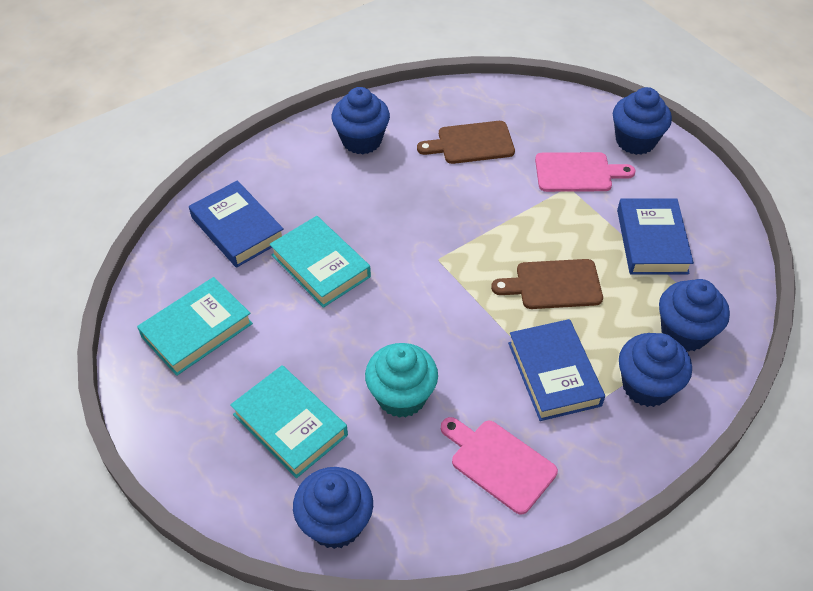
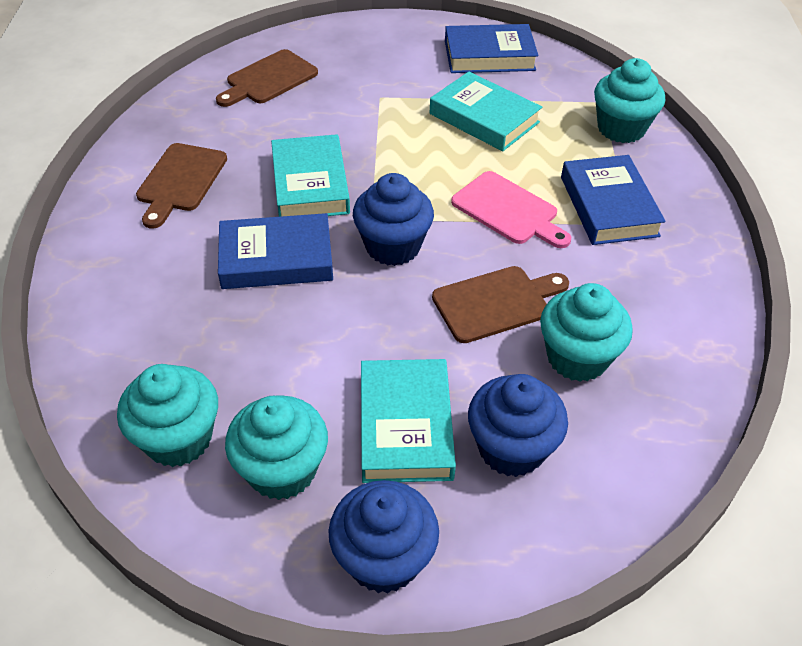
blue cupcake: [293,467,373,549] [332,87,390,154] [613,87,672,155] [619,333,692,407] [659,279,730,352] = 5 -> [328,480,439,593] [353,173,434,266] [468,374,568,477] = 3
brown cutting board: [417,121,515,164] [491,259,603,309] = 2 -> [136,143,227,229] [216,49,318,107] [432,266,569,343] = 3
pink cutting board: [441,417,558,515] [535,152,635,192] = 2 -> [451,171,571,248] = 1
turquoise cupcake: [365,343,438,418] = 1 -> [117,364,218,467] [225,395,328,500] [540,283,633,382] [594,58,665,143] = 4

